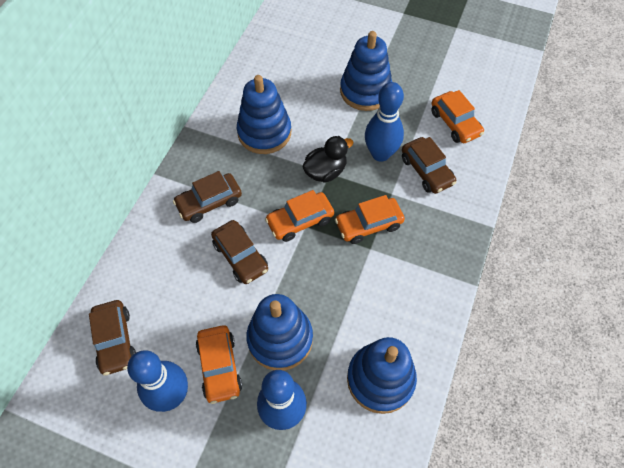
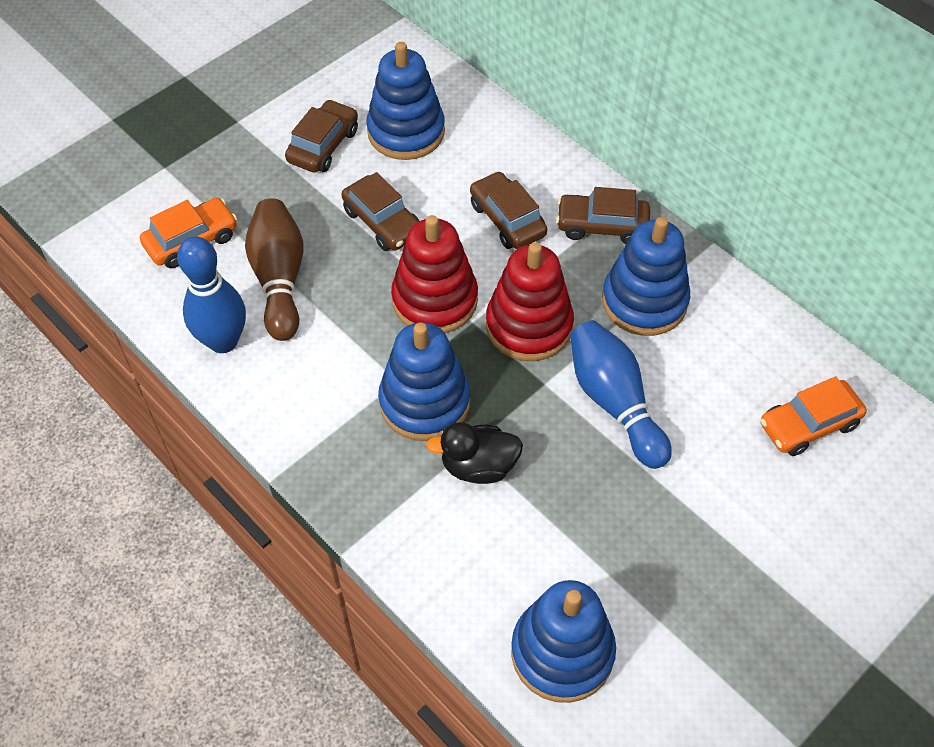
blue bowling pin: [127,350,188,412] [257,370,307,430] [365,82,404,162] = 3 -> [177,236,246,353] [570,320,672,469] = 2
brown bowling pin: none = 0 -> [245,198,303,341] = 1
orange car: [196,325,242,404] [265,190,334,242] [335,195,405,244] [431,90,484,143] = 4 -> [140,198,237,268] [760,376,867,456] = 2
red stacking toy: none = 0 -> [391,215,478,333] [486,242,574,361] = 2

